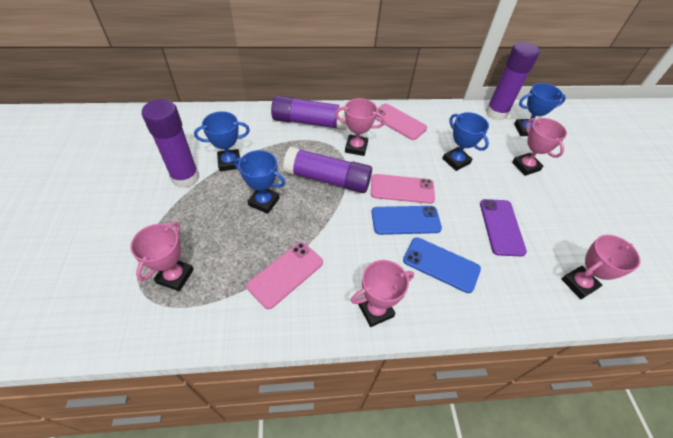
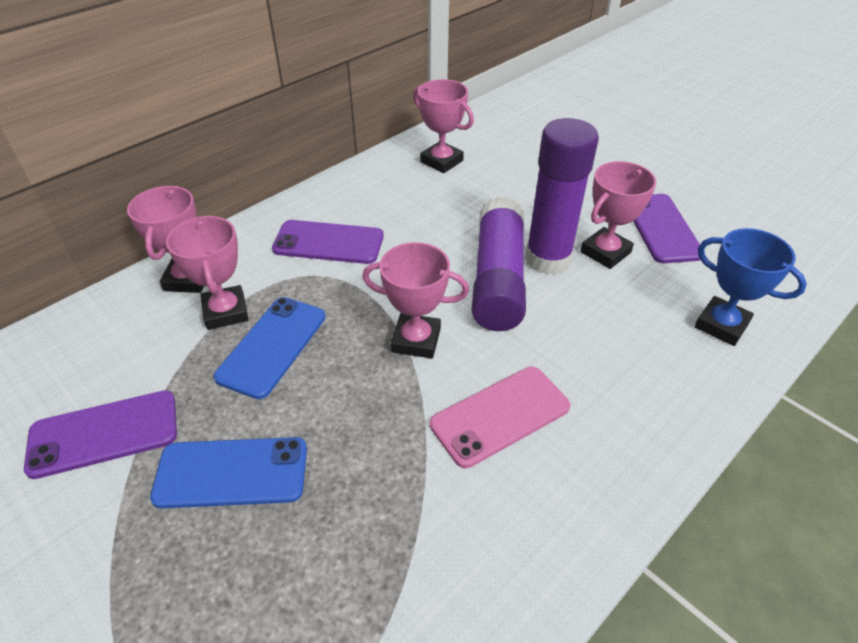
blue trophy: [194,111,250,171] [234,150,285,214] [442,112,489,171] [514,83,566,136] = 4 -> [695,228,807,346] = 1
pink phone: [246,242,323,309] [371,174,435,204] [375,103,427,140] = 3 -> [430,367,570,468] = 1
purple glue stick: [142,99,199,188] [271,95,347,130] [283,147,372,193] [486,42,540,120] = 4 -> [471,197,526,331] [525,118,599,275] = 2
purple phone: [480,199,527,256] = 1 -> [24,390,177,479] [272,220,384,264] [633,194,701,263] = 3

